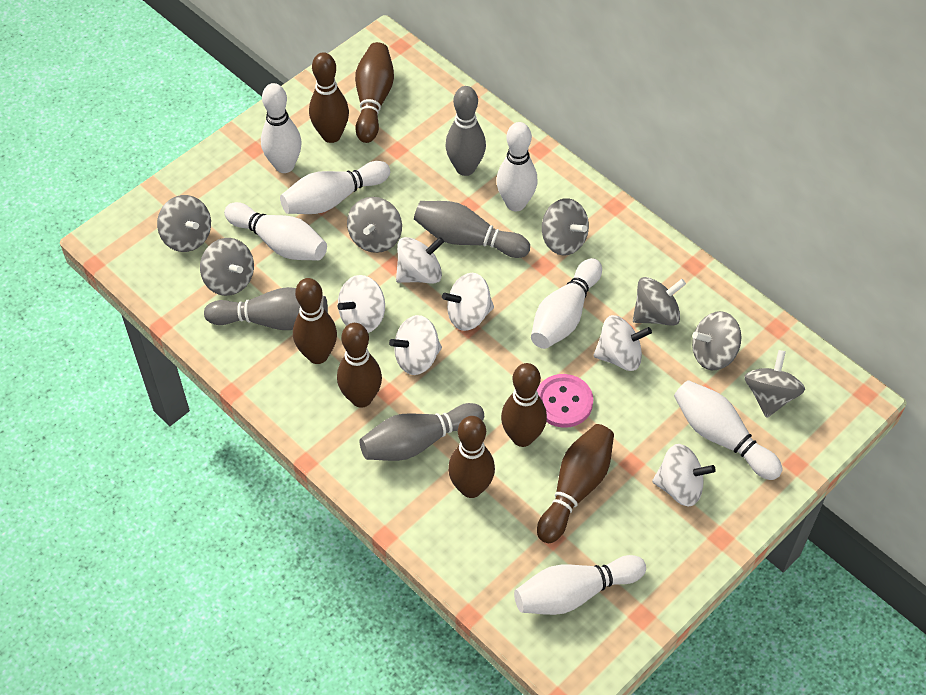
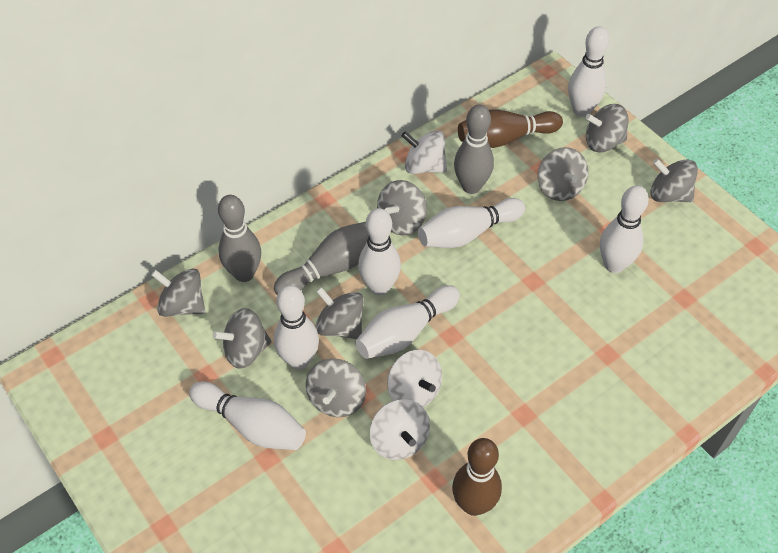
brown bowling pin: [293,278,337,364] [309,52,349,143] [337,323,382,408] [355,42,394,143] [448,416,495,498] [501,363,547,447] [537,424,614,543] = 7 -> [452,438,502,516] [458,110,563,148] = 2
grey bowling pin: [204,287,328,330] [360,403,484,461] [414,201,530,258] [445,86,486,176] = 4 -> [218,195,261,282] [274,222,369,295] [454,105,494,194] = 3
grey spinning top: [157,195,211,252] [200,238,254,296] [347,197,402,253] [542,198,589,256] [633,277,686,326] [692,311,741,370] [744,350,805,418] = 7 -> [151,268,206,317] [212,308,272,369] [306,359,366,417] [315,287,364,339] [377,180,427,235] [538,147,588,201] [585,104,629,152] [650,158,698,202] = 8
pink button: [537,374,593,428] = 1 -> none = 0
white spinning top: [337,275,385,333] [389,315,442,375] [396,237,444,283] [442,273,494,331] [593,315,652,371] [652,444,716,507] = 6 -> [370,399,430,460] [387,350,442,407] [402,130,447,174] = 3

